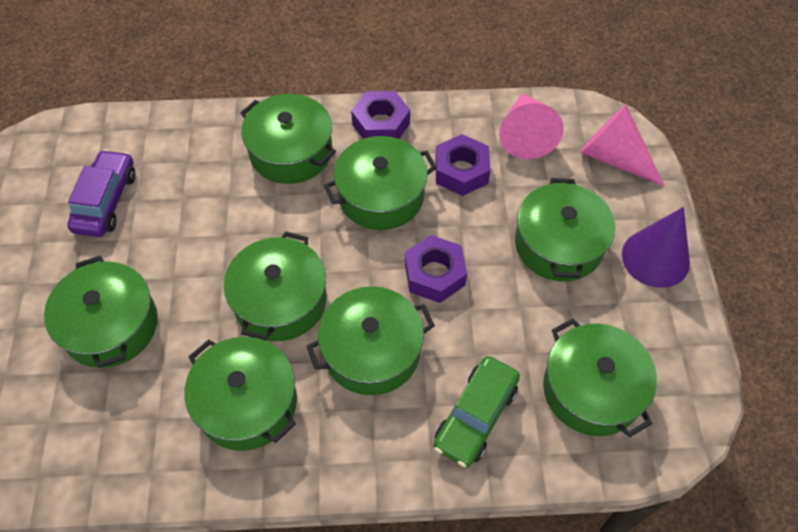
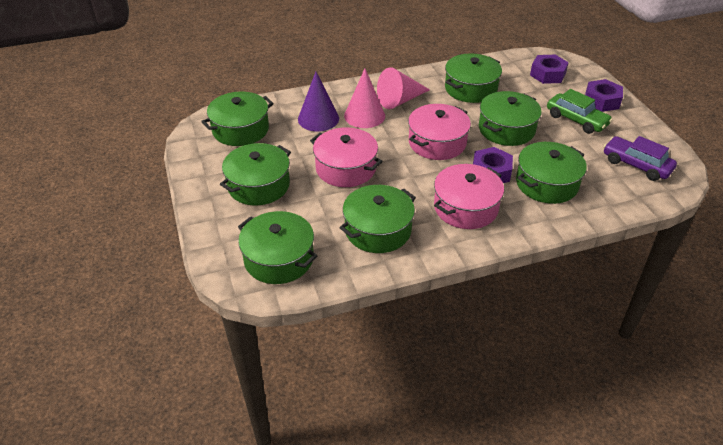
green pot: [44,256,158,368] [184,337,297,451] [224,231,327,341] [240,94,336,184] [306,286,435,395] [324,136,437,230] [515,178,615,281] [543,319,657,437] = 8 -> [201,91,274,146] [220,143,291,205] [238,211,317,284] [339,185,416,253] [445,53,502,103] [479,91,542,146] [516,142,587,204] = 7
pink pot: none = 0 -> [310,127,383,187] [408,104,471,160] [434,164,504,229] = 3

